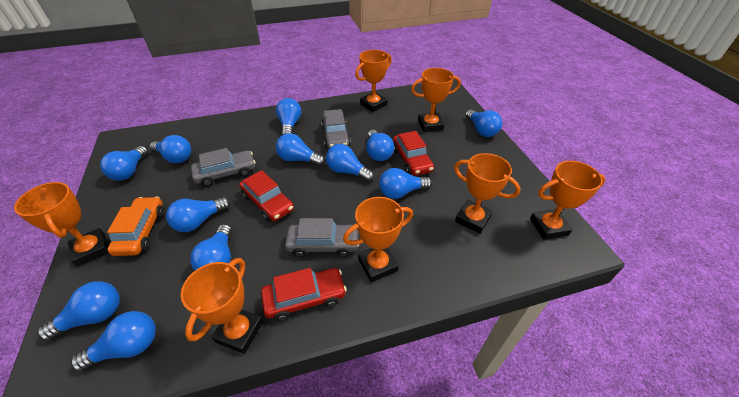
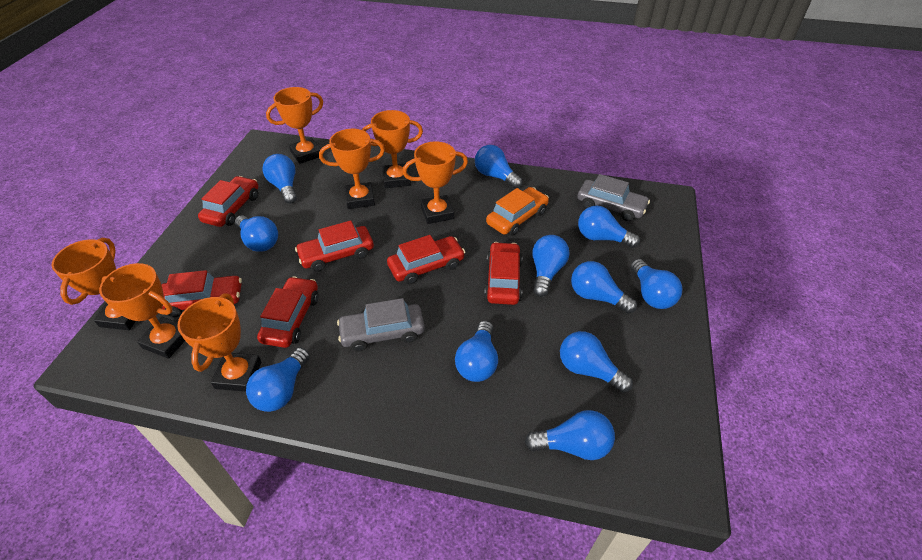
blue light bulb: [37,281,120,341] [70,311,156,371] [100,146,148,181] [150,135,191,163] [166,197,230,232] [190,224,232,271] [276,98,301,135] [276,133,325,166] [326,144,374,182] [366,130,394,161] [379,168,432,199] [465,110,502,137] = 12 -> [235,215,278,252] [246,348,310,412] [262,154,297,204] [455,321,498,382] [475,145,523,189] [525,410,615,460] [532,235,570,297] [560,331,633,393] [571,261,637,314] [578,205,640,248] [631,259,682,309] = 11
grey car: [191,148,255,186] [285,218,359,258] [321,109,351,149] = 3 -> [337,298,425,352] [577,174,650,221] = 2
red car: [239,170,294,221] [261,268,347,321] [393,131,434,176] = 3 -> [161,270,242,317] [198,176,258,227] [257,276,319,348] [295,220,374,272] [387,235,465,284] [484,242,522,305] = 6

